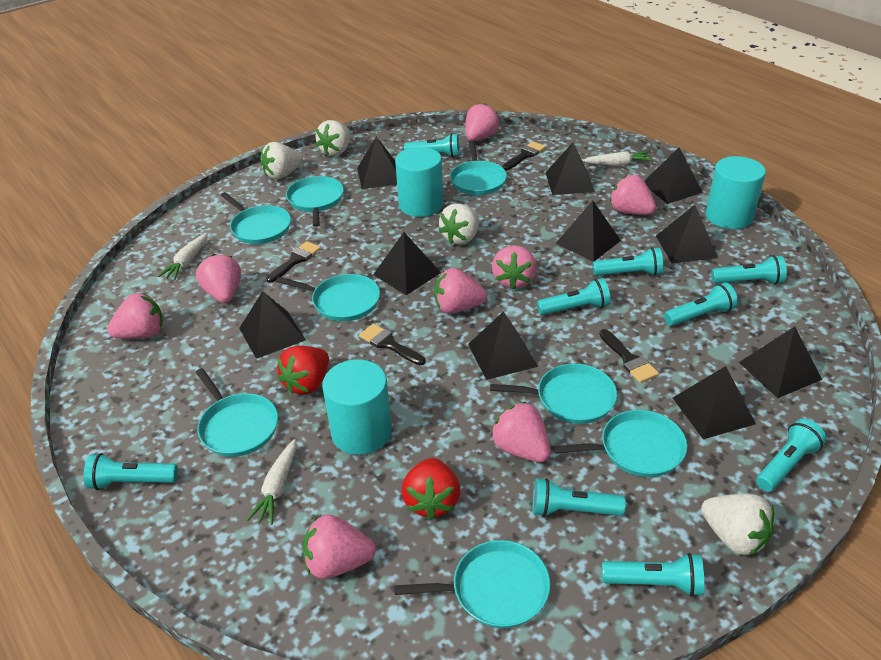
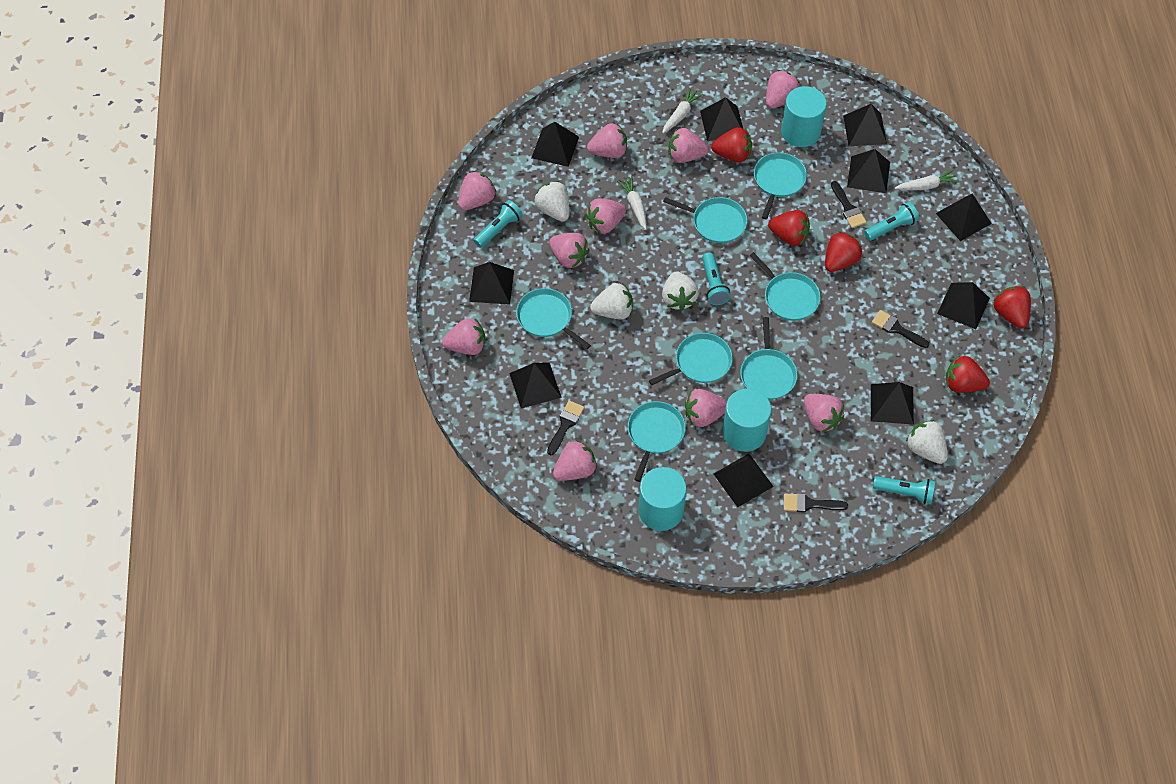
pink strawberry: [107,293,163,339] [196,254,241,303] [302,515,376,579] [434,268,487,314] [465,103,499,141] [491,402,551,462] [492,245,537,290] [610,175,656,215] = 8 -> [442,318,485,355] [458,171,496,210] [549,233,589,268] [553,440,597,481] [586,198,626,234] [587,123,627,158] [669,128,709,163] [685,389,727,427] [766,70,800,109] [804,394,844,432] = 10
red strawberry: [277,346,329,395] [401,458,460,520] = 2 -> [711,127,752,163] [768,210,810,246] [825,231,862,272] [946,356,990,393] [993,286,1031,328] = 5
turquoise flashlight: [84,453,178,490] [404,133,460,157] [533,478,626,517] [537,278,610,315] [593,247,663,276] [602,553,704,597] [664,282,738,326] [711,255,787,284] [756,419,826,492] = 9 -> [474,200,523,248] [702,252,730,305] [864,202,919,241] [873,476,935,504] = 4
turquoise pan: [196,368,278,457] [221,192,291,244] [276,274,380,321] [286,176,344,227] [394,540,550,628] [450,140,507,195] [490,364,617,424] [553,410,687,477] = 8 -> [516,288,591,349] [628,401,686,482] [649,333,733,385] [663,197,747,243] [740,317,797,400] [750,252,821,321] [754,152,807,219] = 7

